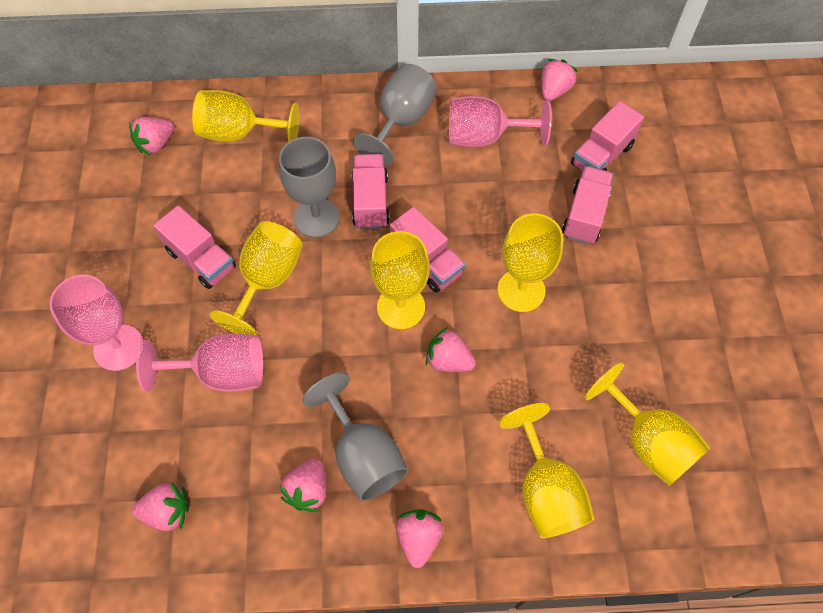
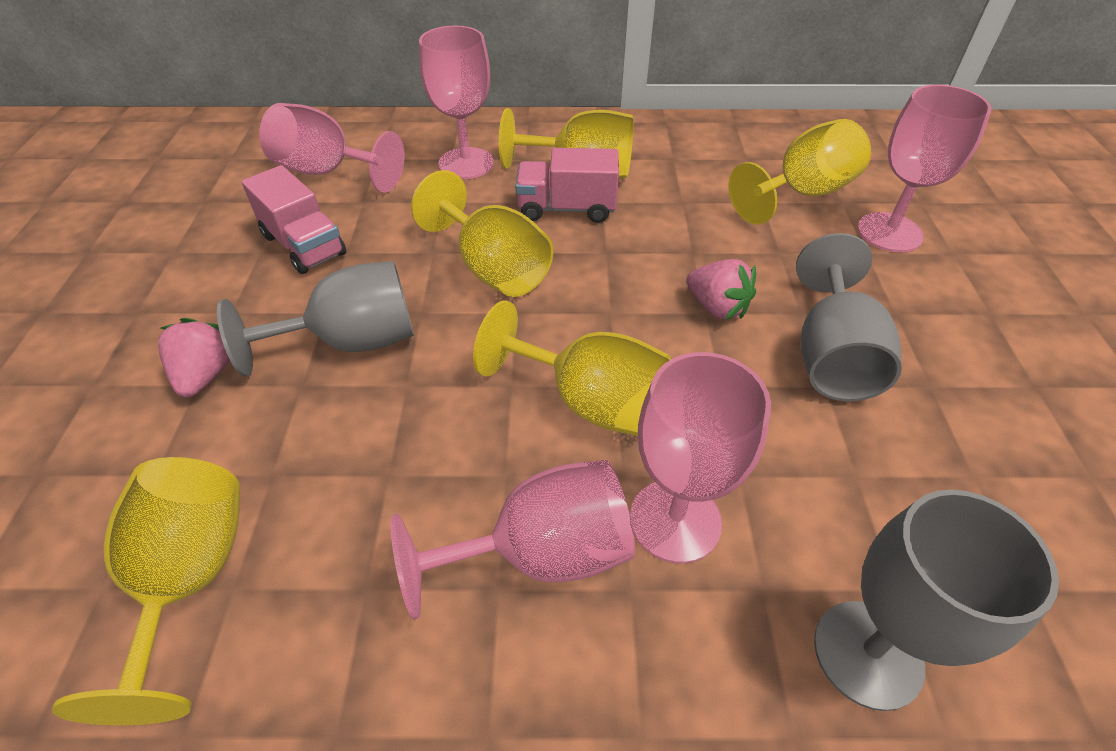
pink goblet: [49,275,143,371] [136,333,263,392] [449,96,552,147] = 3 -> [259,103,405,193] [391,460,635,620] [419,26,494,179] [630,352,771,564] [857,85,992,252] = 5
pink strawberry: [129,117,174,156] [132,482,189,531] [280,458,326,512] [396,509,443,568] [426,327,476,372] [541,59,578,101] = 6 -> [158,318,230,397] [686,259,756,320] = 2
pink truck: [153,205,236,289] [351,154,390,229] [390,207,465,293] [562,166,613,244] [571,101,644,171] = 5 -> [242,165,346,274] [515,148,619,223] = 2
yellow goblet: [192,90,299,142] [210,221,303,335] [370,231,430,329] [498,213,563,312] [499,403,594,538] [585,362,710,486] = 6 -> [52,457,240,726] [411,170,553,297] [473,301,671,436] [499,108,634,178] [729,119,871,225] = 5

